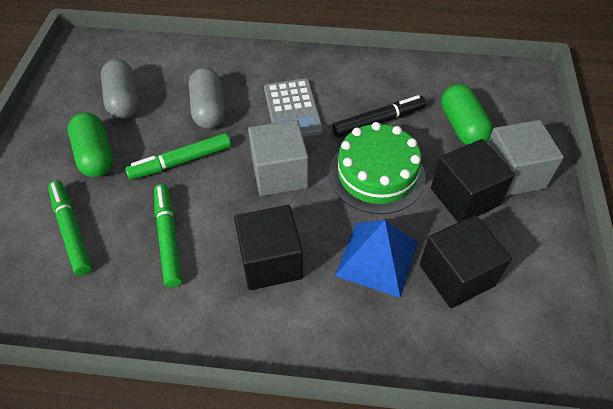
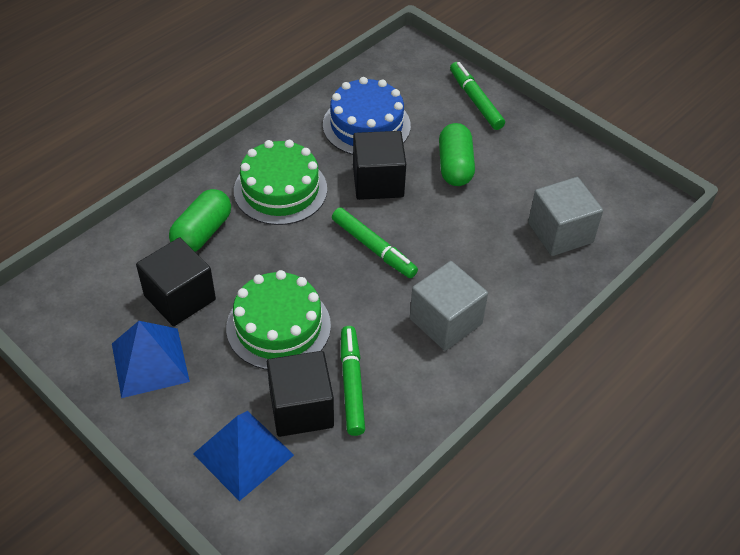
black marker: [332,95,426,137] = 1 -> none = 0
blue cake: none = 0 -> [323,77,411,155] = 1
blue pyramid: [335,220,418,298] = 1 -> [112,321,190,398] [193,411,294,501] = 2
green cake: [329,122,425,214] = 1 -> [226,270,331,370] [234,140,327,225] = 2
grey calculator: [264,79,323,137] = 1 -> none = 0
grey capsule: [101,59,138,119] [189,67,225,129] = 2 -> none = 0

